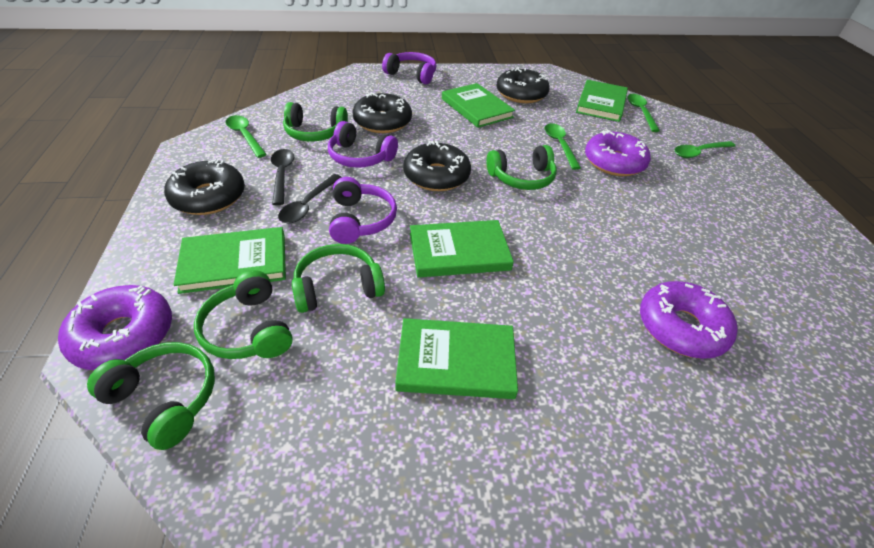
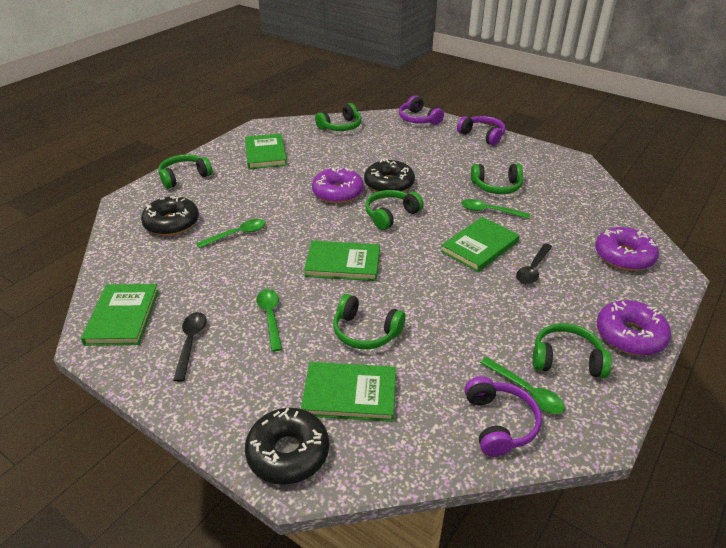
black donut: [164,159,245,215] [352,92,412,133] [403,141,471,191] [496,67,550,103] = 4 -> [141,196,199,236] [245,408,329,485] [364,159,415,192] = 3
green headphones: [87,342,215,450] [194,270,293,359] [283,102,348,142] [291,244,385,313] [486,145,557,190] = 5 -> [158,154,212,189] [315,103,362,131] [333,294,406,349] [365,190,424,230] [471,164,523,194] [533,323,612,378] = 6

